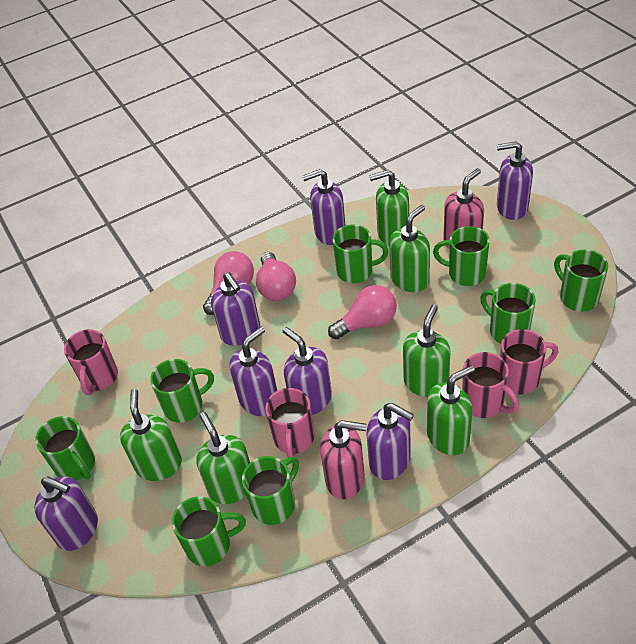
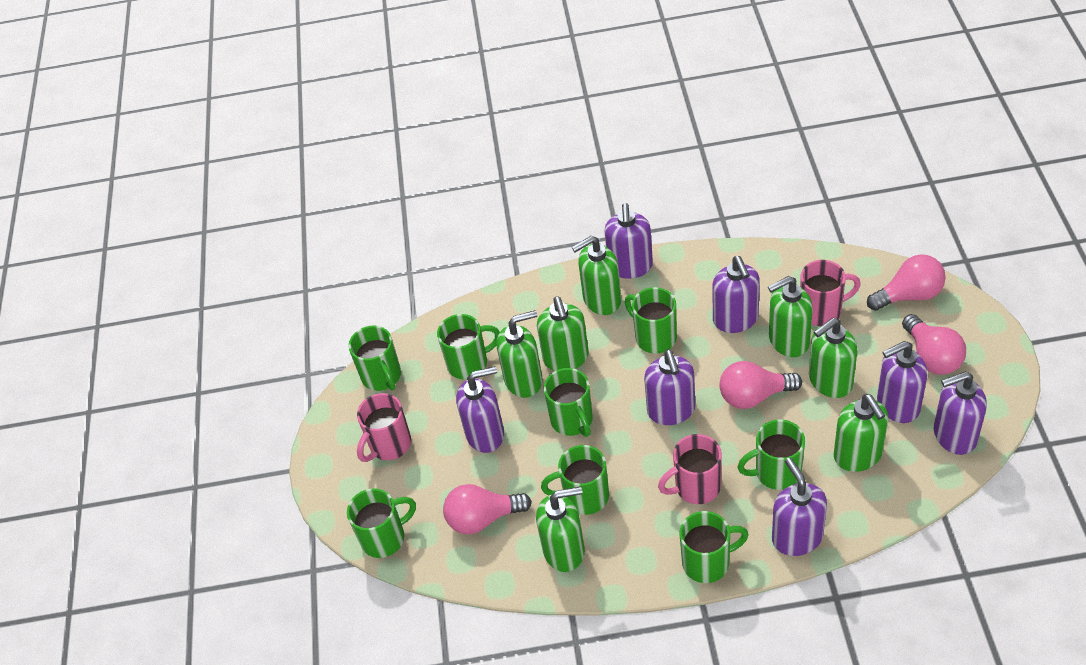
green soap dispenser: [120,389,182,481] [197,412,250,504] [369,170,409,246] [389,205,430,292] [403,304,450,397] [427,365,475,455] = 6 -> [496,310,543,398] [536,487,585,572] [537,297,589,371] [572,236,621,315] [768,276,813,357] [809,318,858,398] [834,394,888,472] = 7
pink light bulb: [203,251,254,315] [256,252,296,301] [328,285,397,339] = 3 -> [443,484,532,534] [720,361,802,409] [867,254,946,311] [902,314,966,375] = 4
pink mug: [64,329,118,395] [265,388,315,457] [462,352,519,418] [500,329,558,394] = 4 -> [357,393,411,462] [658,434,722,504] [800,260,861,326] = 3
pink soap dispenser: [320,420,367,499] [443,168,484,248] = 2 -> none = 0

